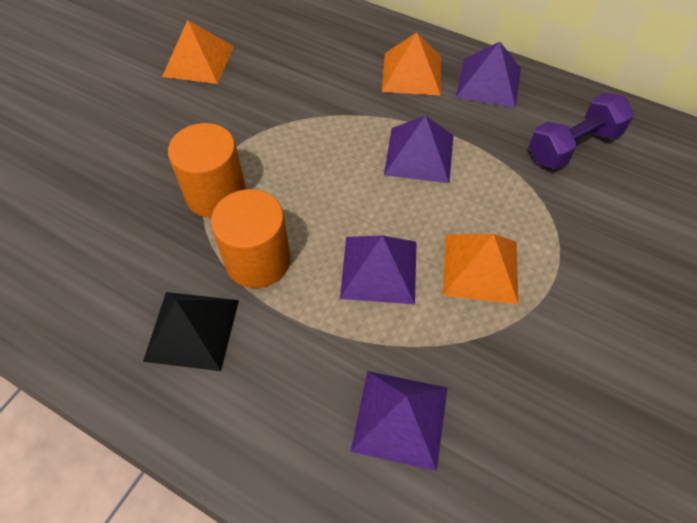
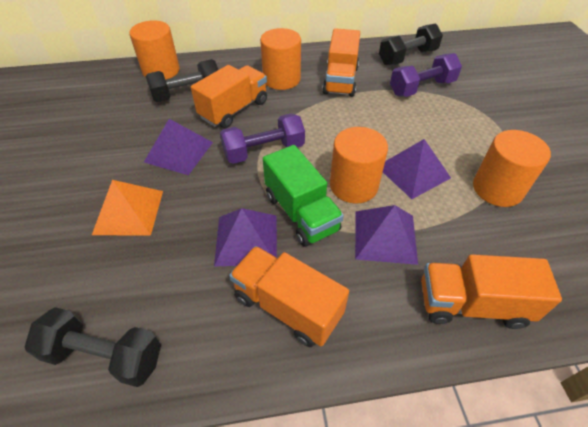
black dumbbell: none = 0 -> [25,307,161,387] [145,59,218,102] [379,23,443,65] = 3
black pyramid: [143,292,239,371] = 1 -> none = 0
green truck: none = 0 -> [263,145,344,247] = 1
orange cylinder: [168,123,246,218] [211,189,290,288] = 2 -> [129,20,180,80] [260,28,301,90] [330,127,388,203] [473,130,551,207] = 4
orange pyramid: [162,20,234,84] [382,33,441,96] [443,234,518,304] = 3 -> [92,180,163,235] = 1
orange truck: none = 0 -> [191,65,267,128] [229,246,349,347] [322,28,360,97] [421,254,562,329] = 4
purple dumbbell: [529,93,634,169] = 1 -> [220,113,305,164] [390,53,462,97] = 2

